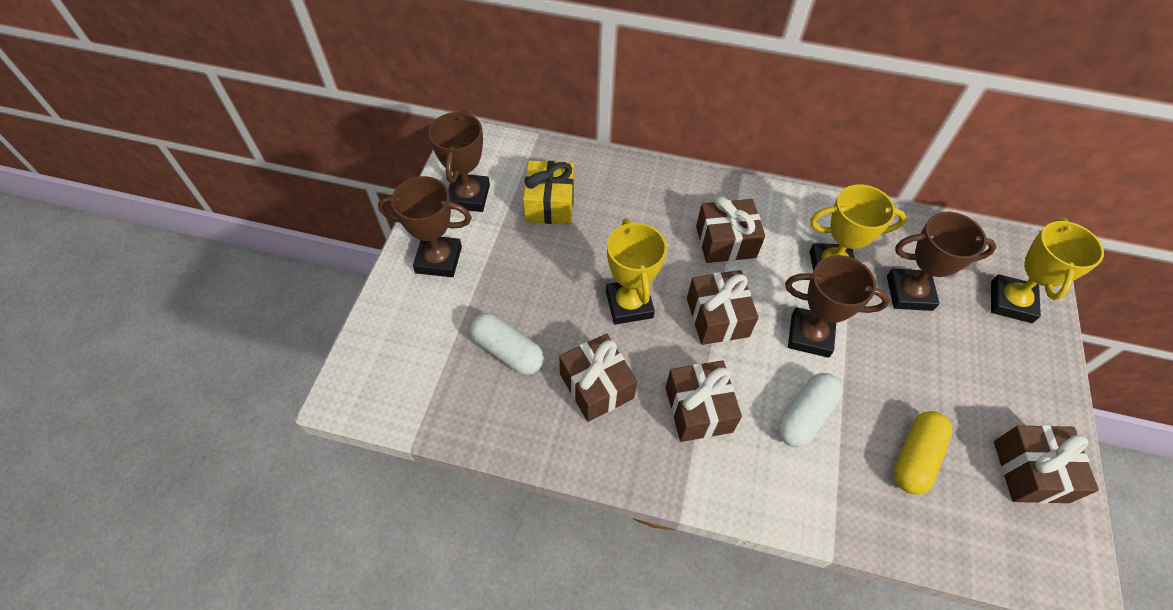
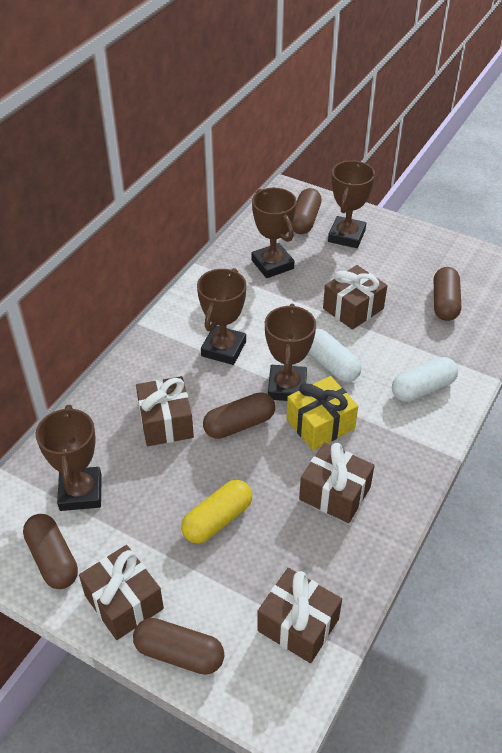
brown capsule: none = 0 -> [23,514,78,589] [133,618,224,675] [203,392,275,439] [292,188,322,234] [434,267,461,321] = 5
brown trophy: [378,176,472,277] [428,110,490,212] [785,255,890,358] [887,212,996,311] = 4 -> [36,405,102,511] [197,268,246,365] [251,188,297,278] [265,304,316,401] [328,160,375,248] = 5
yellow trophy: [606,218,667,325] [810,184,907,271] [991,218,1104,323] = 3 -> none = 0

